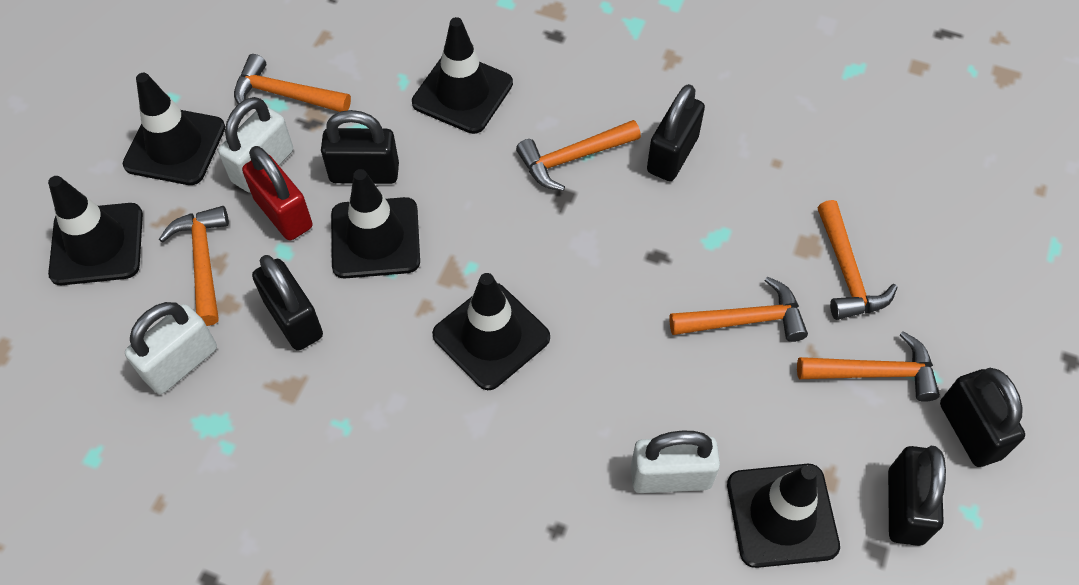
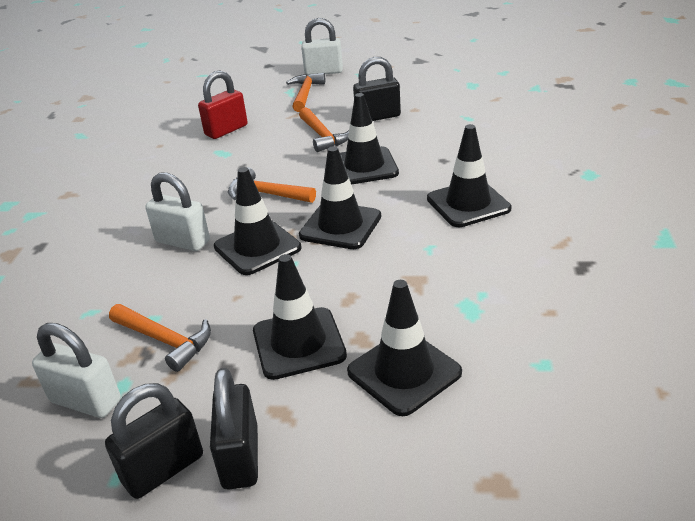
black padlock: [252,255,323,351] [321,110,399,184] [647,84,705,181] [888,446,946,546] [940,368,1025,467] = 5 -> [105,383,203,499] [210,368,258,490] [353,57,401,121] = 3
orange hammer: [159,206,229,326] [234,54,351,112] [516,120,641,191] [669,276,808,342] [797,331,940,402] [817,200,898,320] = 6 -> [109,304,211,372] [228,167,316,203] [286,73,325,112] [299,107,349,152] = 4

